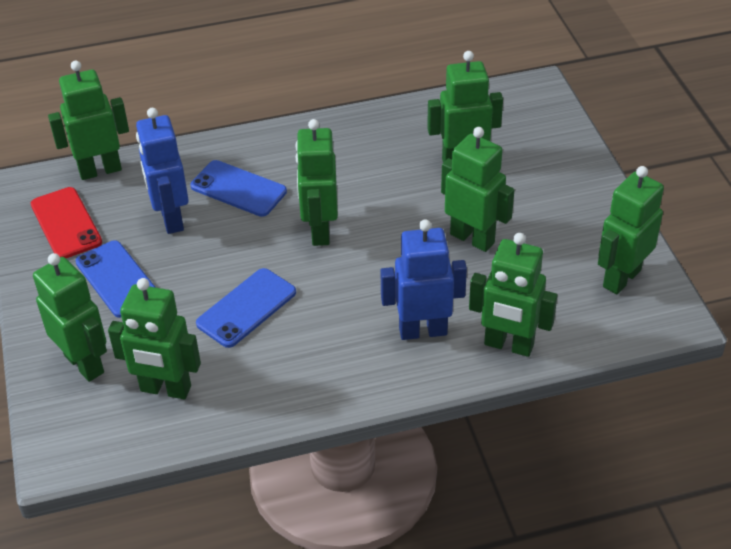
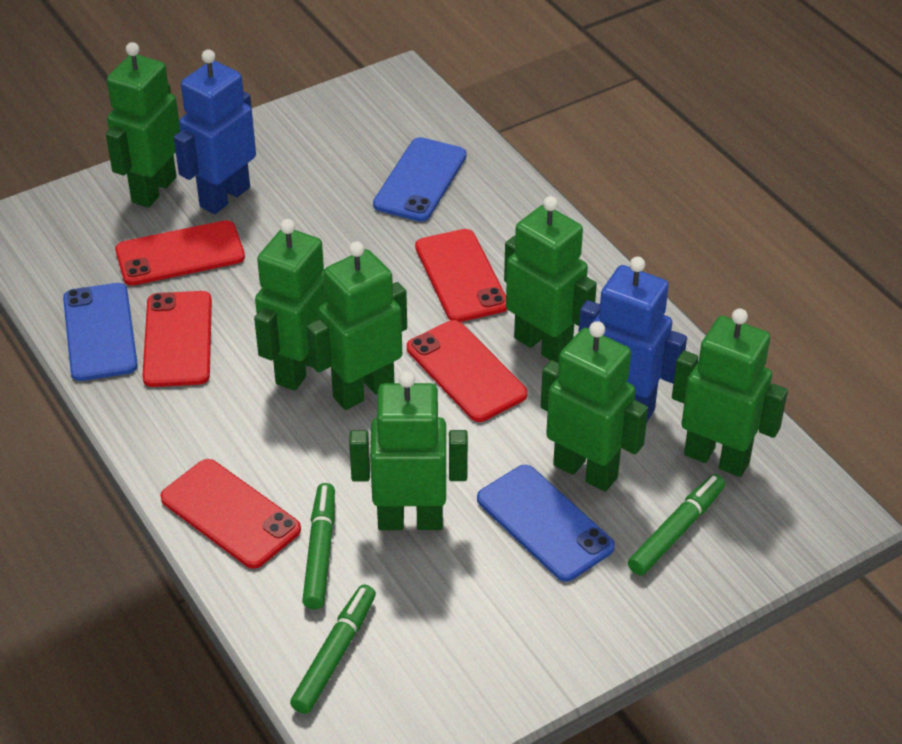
green marker: none = 0 -> [290,584,376,714] [302,483,335,609] [628,474,725,576] = 3
green robot: [33,253,107,382] [48,61,129,180] [108,278,201,399] [295,119,338,246] [427,51,503,163] [441,127,514,252] [469,233,557,357] [598,166,664,294] = 8 -> [106,42,180,208] [254,219,327,391] [307,241,407,410] [349,371,468,530] [504,196,597,363] [541,321,648,492] [672,308,788,477] = 7
red phone: [31,187,102,258] = 1 -> [115,220,245,286] [142,291,212,387] [160,459,301,569] [407,320,528,422] [415,229,507,322] = 5

